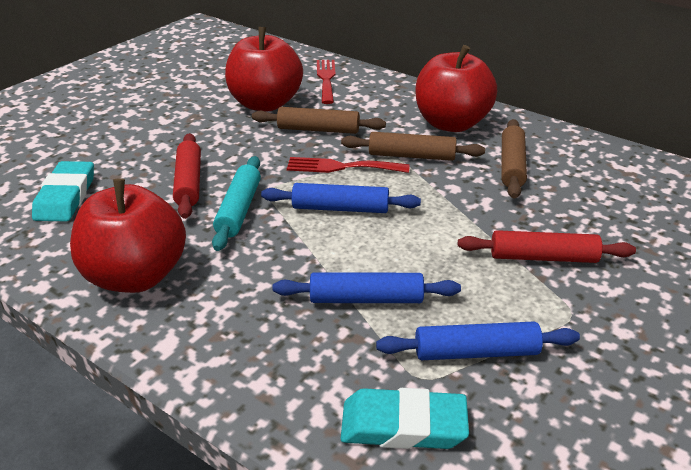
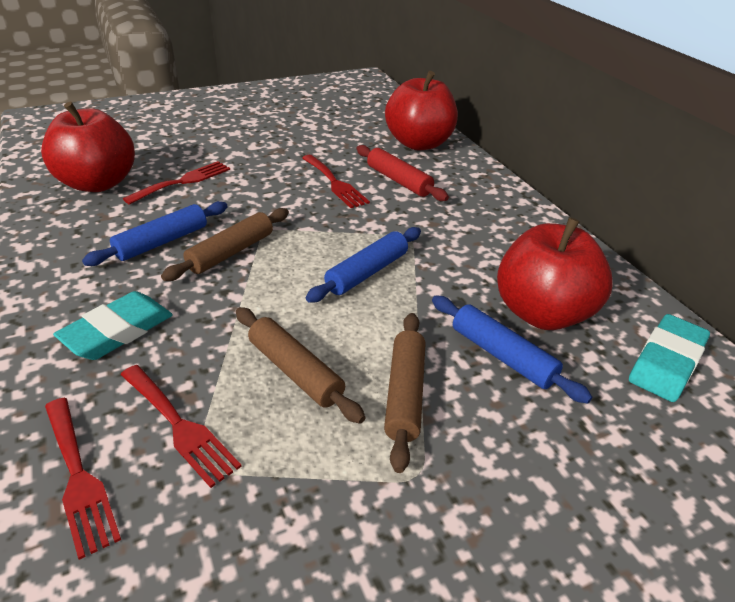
red fork: [287,157,410,173] [317,60,336,104] = 2 -> [45,398,121,560] [121,365,242,488] [123,161,230,205] [302,155,370,208] = 4
red rolling pin: [173,133,201,219] [458,230,636,263] = 2 -> [356,145,449,201] = 1
turquoise rolling pin: [212,156,261,251] = 1 -> none = 0

